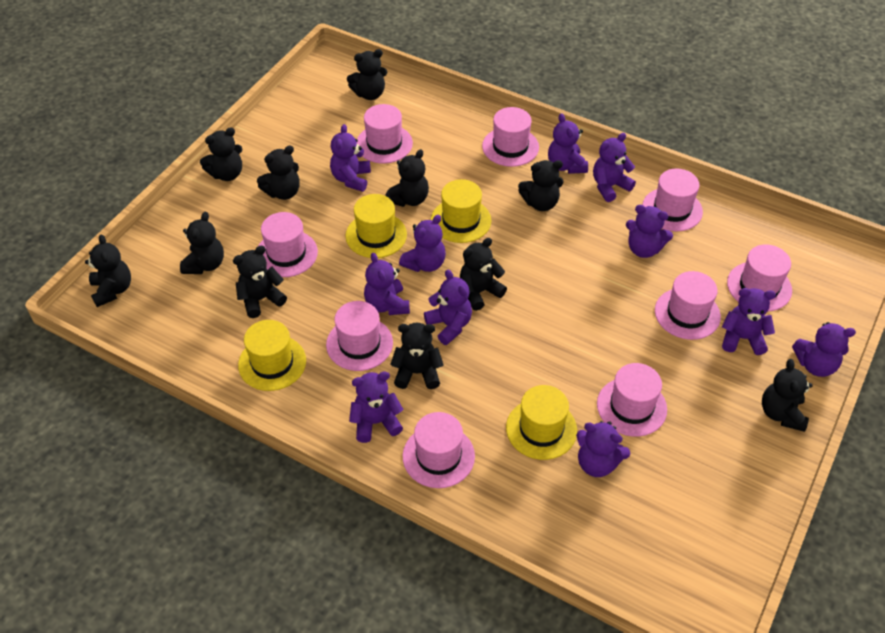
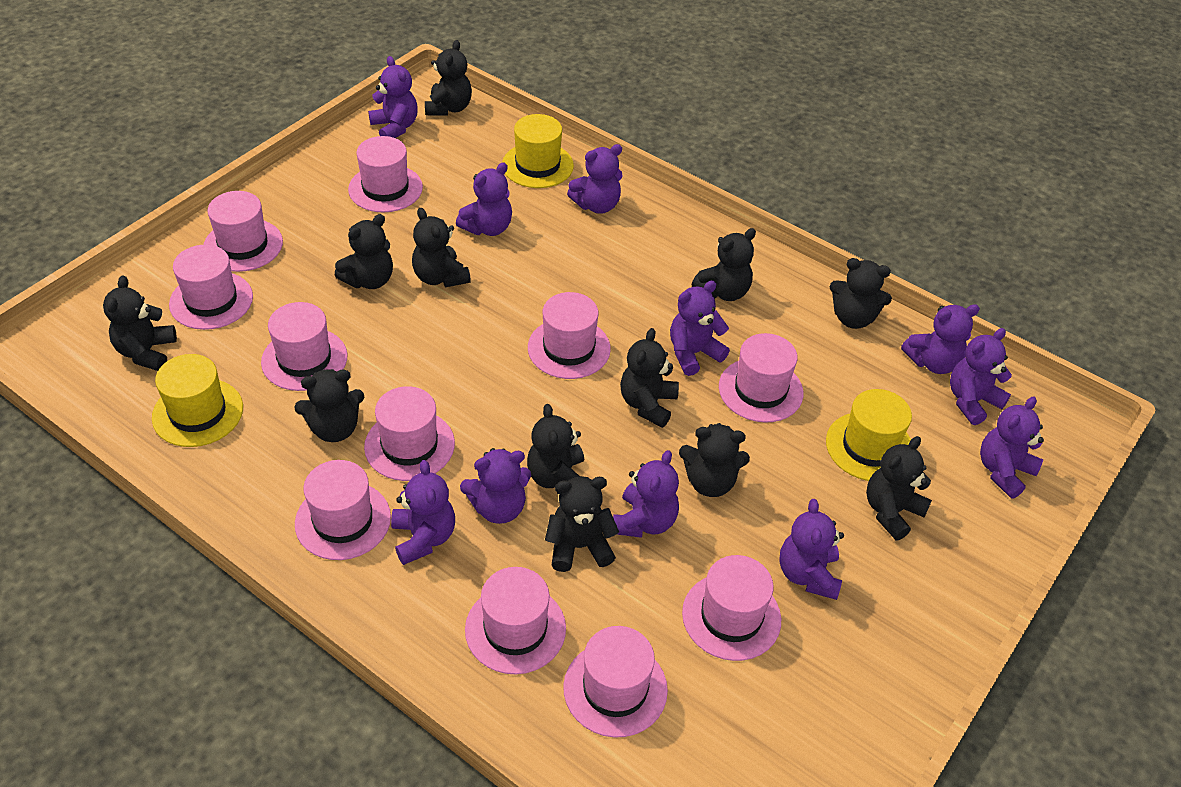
black teddy bear: [85,234,131,307] [180,212,224,274] [200,127,242,181] [233,246,287,318] [257,146,300,200] [347,49,388,100] [385,149,429,207] [390,323,444,389] [460,238,507,311] [518,160,564,211] [762,359,813,432] = 11 -> [103,275,177,371] [294,369,364,442] [335,214,393,289] [412,208,471,287] [425,40,472,116] [527,404,589,494] [545,477,619,572] [620,328,679,428] [679,423,750,497] [692,228,756,301] [830,258,892,329] [866,436,932,540] = 12
pink hat: [258,212,318,277] [326,301,393,371] [357,104,413,163] [403,412,475,488] [482,107,539,167] [597,363,667,437] [642,168,703,231] [655,271,721,340] [727,244,792,311] = 9 -> [169,245,253,330] [203,191,283,272] [261,302,347,391] [295,460,391,560] [348,136,423,212] [364,386,455,481] [465,567,566,674] [528,292,611,379] [563,626,668,738] [682,555,781,661] [719,333,803,423] = 11
yellow hat: [238,320,306,391] [345,194,407,258] [431,179,491,243] [506,385,577,460] = 4 -> [152,354,243,447] [502,114,574,188] [826,389,912,481] = 3

